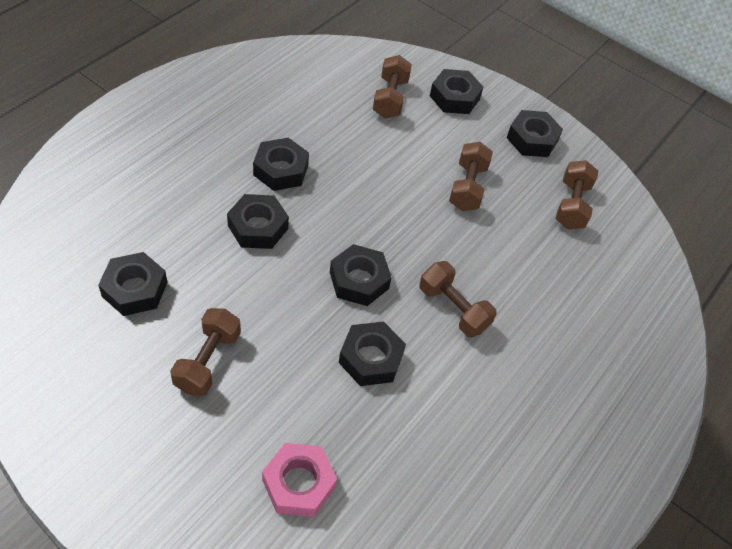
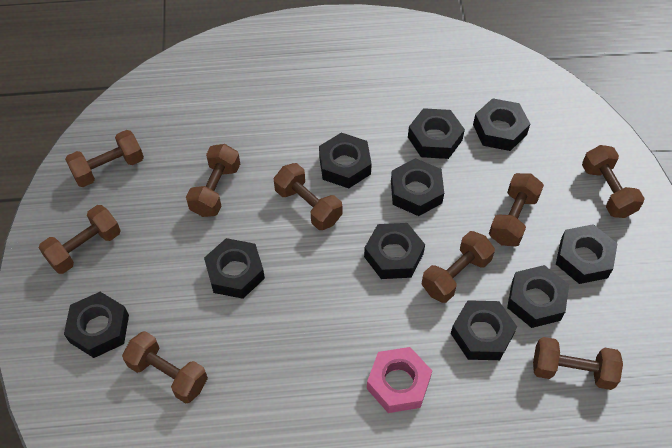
black nut: [98,252,167,316] [227,194,289,249] [253,138,309,191] [330,244,392,306] [339,322,406,386] [430,69,483,114] [507,110,563,157] = 7 -> [64,292,129,358] [204,238,265,299] [319,133,372,188] [364,223,425,279] [391,158,444,216] [408,108,465,159] [451,300,517,360] [473,98,530,151] [507,265,569,328] [556,224,618,284] = 10
brown dumbbell: [170,308,241,396] [373,55,412,118] [419,261,497,337] [449,142,493,211] [556,160,598,229] = 5 -> [39,205,121,274] [65,130,144,187] [122,331,208,404] [186,144,240,217] [274,163,342,230] [421,231,495,303] [489,173,544,247] [533,337,623,390] [582,145,645,218] = 9

